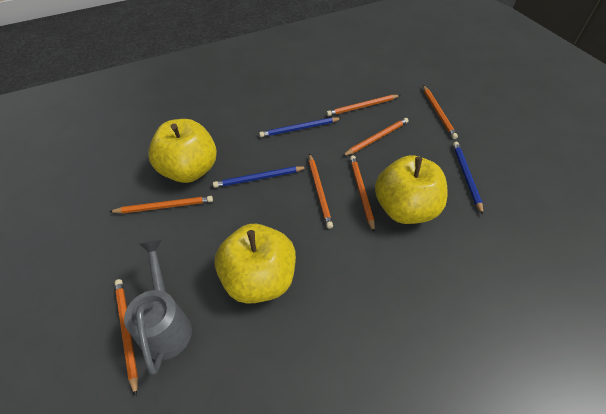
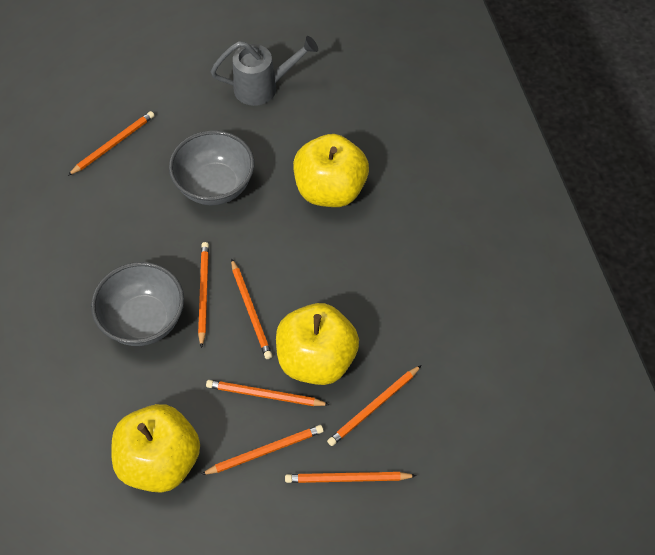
blue pencil: [213,166,307,188] [259,117,342,137] [453,142,483,214] = 3 -> none = 0
grey bowl: none = 0 -> [91,262,184,346] [169,130,254,205] = 2

